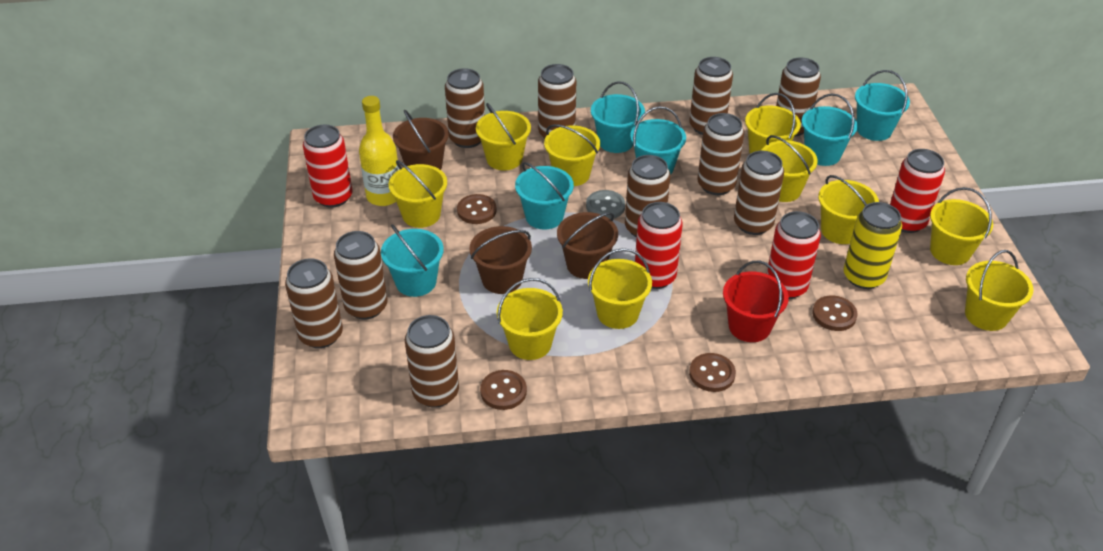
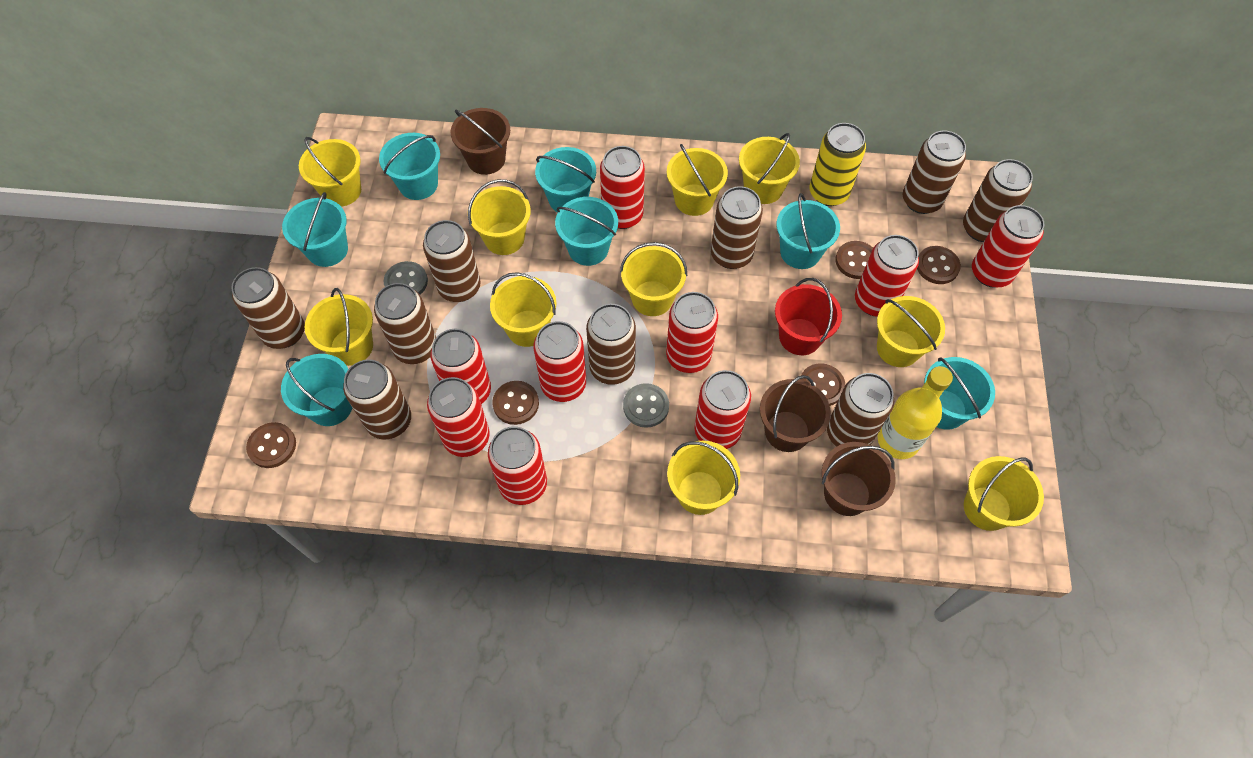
brown button: [457,194,497,224] [480,370,527,410] [689,353,736,392] [812,296,857,331] = 4 -> [246,422,296,468] [492,381,539,425] [800,363,846,406] [835,241,873,279] [917,246,961,284] = 5
brown can: [285,258,343,348] [334,231,388,319] [405,315,459,408] [445,68,485,148] [538,64,576,139] [625,155,670,238] [689,57,733,135] [697,113,744,195] [734,151,784,235] [776,57,821,137] = 10 -> [231,267,305,349] [343,359,411,440] [374,283,436,364] [423,220,481,302] [586,304,636,385] [711,186,763,269] [827,373,894,447] [903,131,966,214] [963,159,1033,242] = 9
grey button: [586,190,625,219] = 1 -> [384,261,428,295] [623,383,669,428] = 2
red can: [303,125,352,208] [635,202,683,289] [767,211,821,299] [890,149,945,233] = 4 -> [427,377,490,457] [430,329,491,404] [488,426,547,505] [533,321,586,402] [600,146,645,229] [666,292,718,373] [694,370,751,449] [855,235,919,316] [972,205,1044,288] = 9
turquoise bucket: [381,224,444,297] [515,162,574,229] [591,81,645,153] [630,106,686,175] [802,94,858,166] [855,70,910,141] = 6 -> [281,354,352,426] [282,192,348,267] [379,133,440,200] [535,147,596,212] [555,197,618,266] [776,193,840,269] [924,357,995,430] = 7

